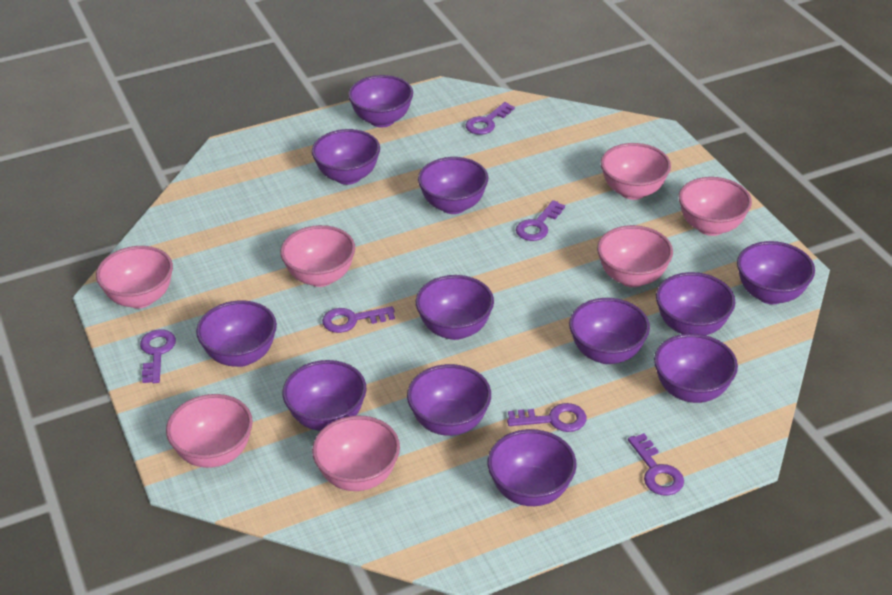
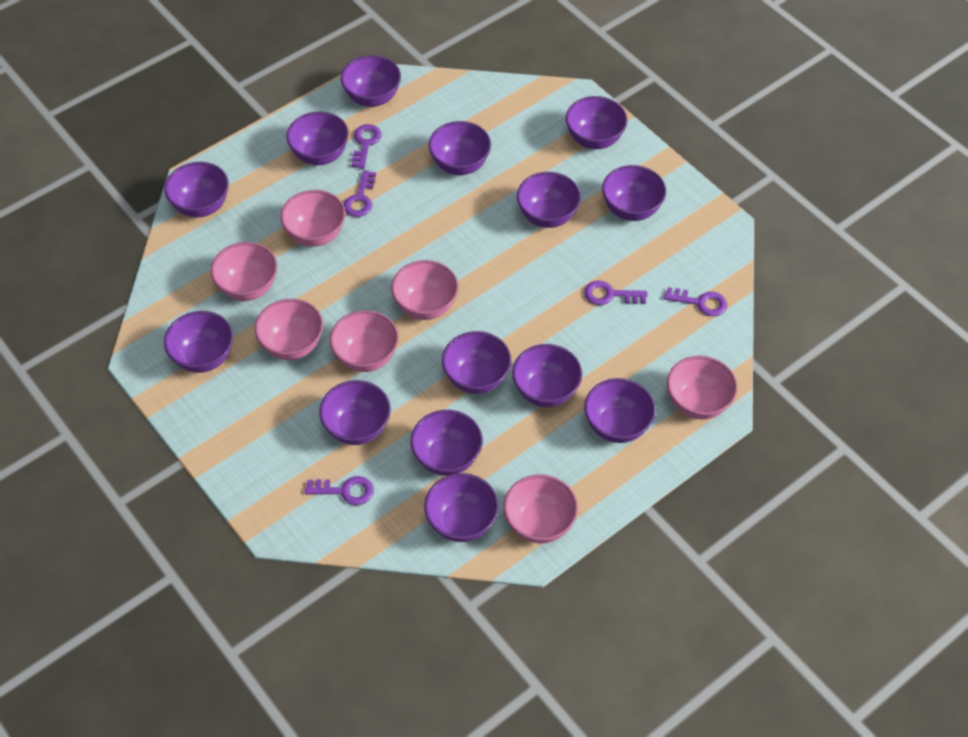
purple bowl: [196,300,277,367] [283,360,367,431] [312,129,380,185] [348,75,413,127] [407,364,491,436] [416,275,494,340] [418,157,488,214] [488,429,577,506] [569,298,650,364] [654,334,738,403] [656,272,735,335] [737,241,815,304] = 12 -> [164,162,229,217] [164,311,233,373] [286,112,349,165] [319,380,391,445] [341,55,401,107] [411,410,483,476] [424,473,499,542] [429,121,491,175] [442,331,511,394] [512,344,582,407] [517,172,581,228] [566,96,628,149] [584,378,656,443] [602,165,666,221] = 14
purple key: [140,329,176,383] [322,306,395,333] [466,102,515,135] [507,403,586,432] [516,200,565,241] [628,433,684,496] = 6 -> [305,476,374,505] [344,170,376,217] [352,124,382,169] [584,281,648,305] [664,287,727,317] = 5

